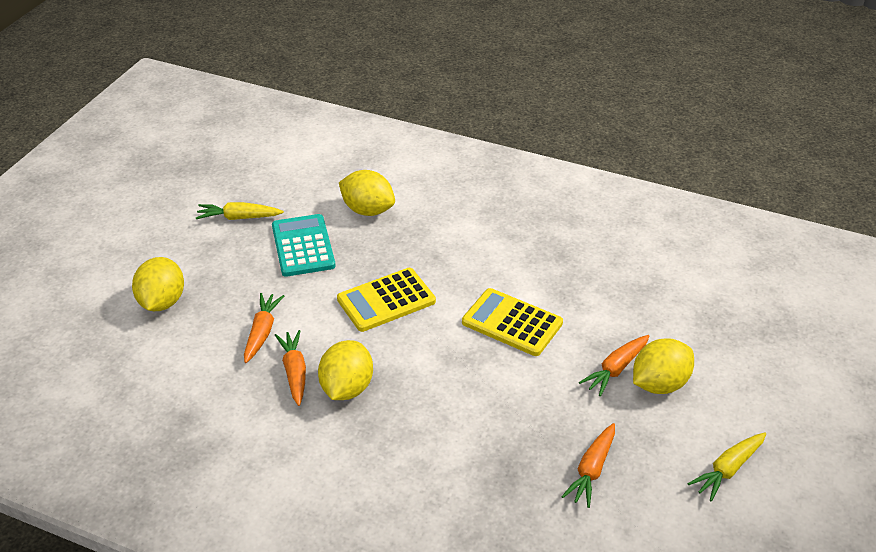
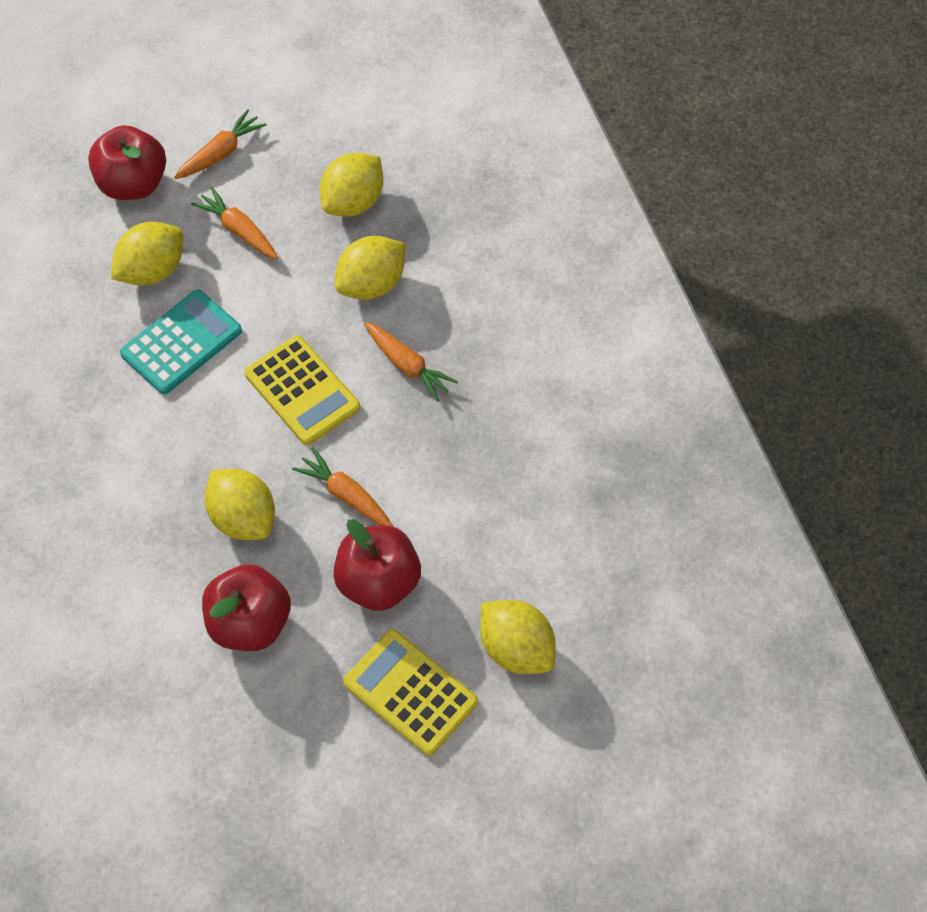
red apple: none = 0 -> [88,125,166,200] [202,564,291,651] [333,519,421,611] = 3
yellow carrot: [196,202,284,220] [688,433,766,501] = 2 -> none = 0
yellow lemon: [132,257,184,311] [318,340,373,400] [339,170,395,216] [633,338,694,394] = 4 -> [111,222,184,286] [204,469,275,540] [320,153,383,217] [335,236,406,300] [480,600,556,674] = 5

